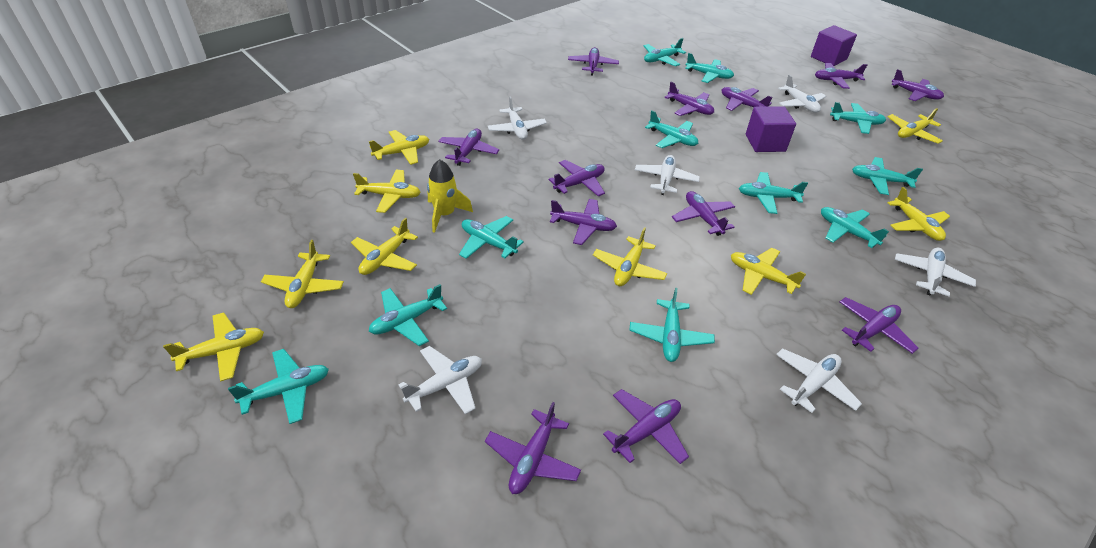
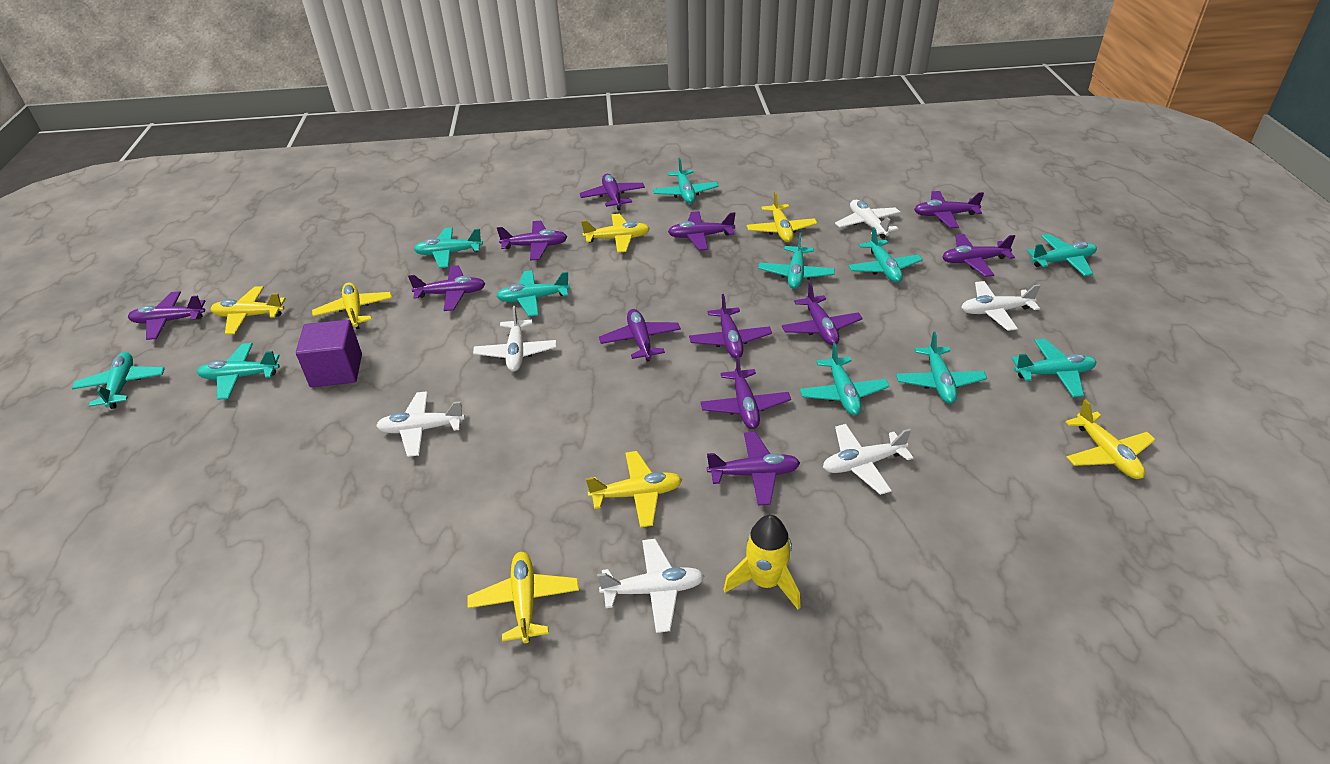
purple cube: [746,106,796,152] [811,25,857,66] = 2 -> [296,320,362,387] = 1
yellow plane: [163,313,264,381] [261,240,344,308] [351,218,418,275] [353,170,421,213] [369,130,429,165] [593,227,667,286] [731,248,806,295] [887,108,943,144] [888,187,950,241] = 9 -> [211,286,286,334] [312,282,392,329] [467,552,579,643] [581,214,650,253] [586,451,682,528] [747,192,817,242] [1066,399,1156,479] = 7

